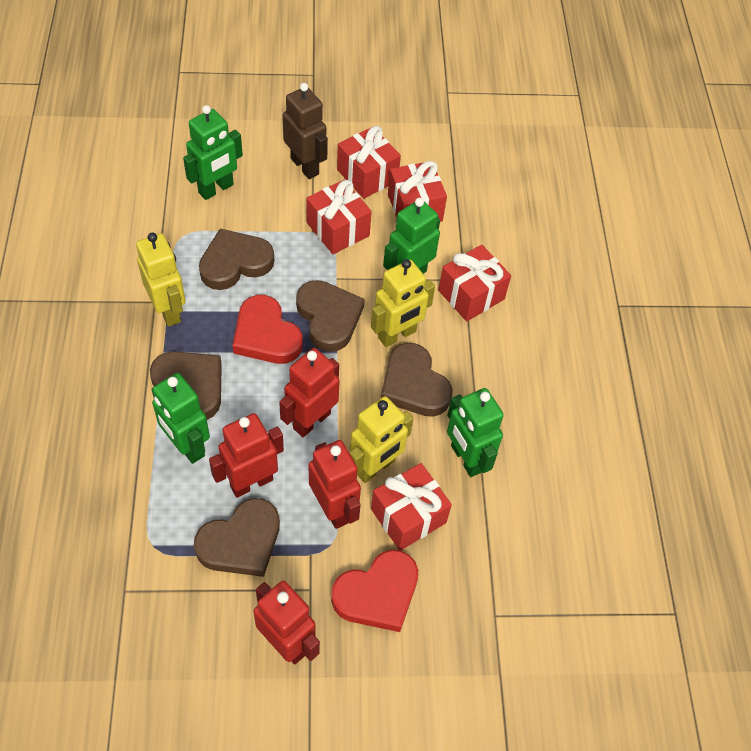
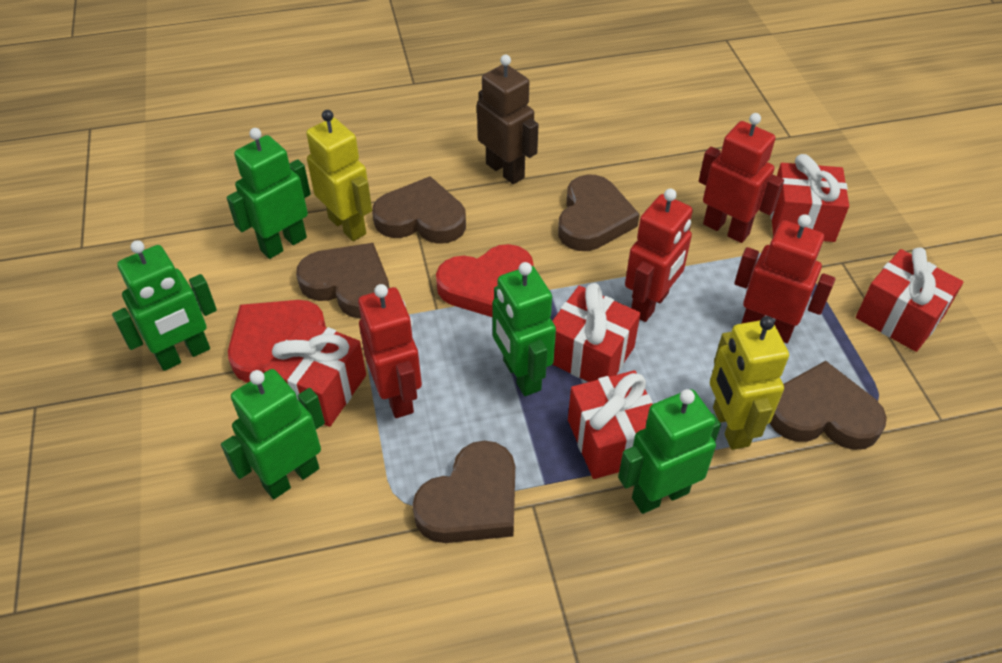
green robot: [151,373,210,464] [183,105,243,200] [383,198,440,274] [447,388,504,477] = 4 -> [112,240,217,371] [221,369,325,499] [227,128,311,259] [492,262,556,396] [618,389,721,514] = 5
yellow robot: [136,233,186,327] [349,396,413,483] [371,259,435,347] = 3 -> [306,110,372,241] [710,316,789,450] = 2

